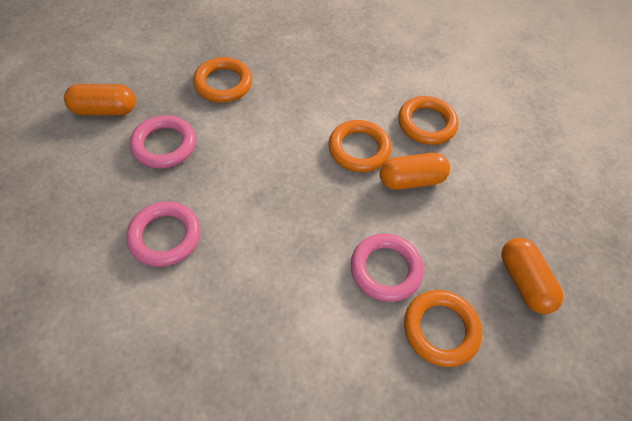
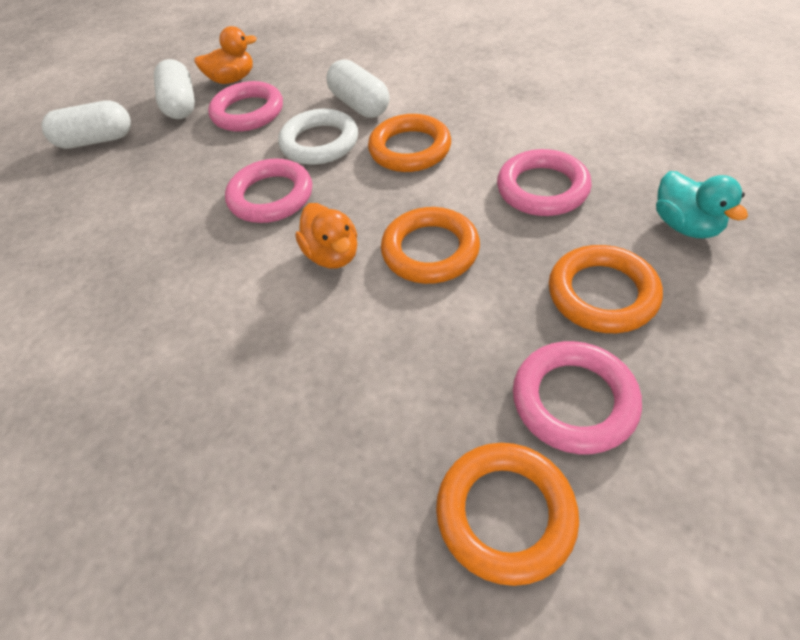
orange capsule: [64,84,136,115] [380,153,450,190] [501,238,563,314] = 3 -> none = 0
orange duck: none = 0 -> [194,26,257,84] [295,203,357,269] = 2
pink ring: [126,201,200,267] [130,115,196,168] [350,234,424,302] = 3 -> [208,81,283,132] [225,158,312,223] [497,149,592,216] [513,341,642,454] = 4
turquoise duck: none = 0 -> [656,171,748,238] = 1
white capsule: none = 0 -> [41,100,131,149] [154,59,195,119] [326,59,390,118] = 3
white ring: none = 0 -> [278,109,358,165] = 1

